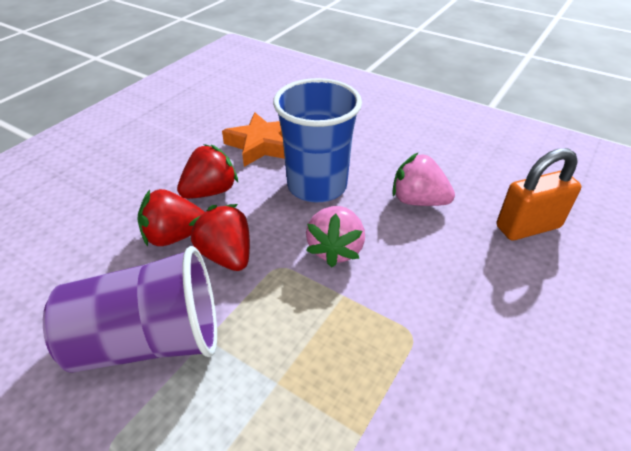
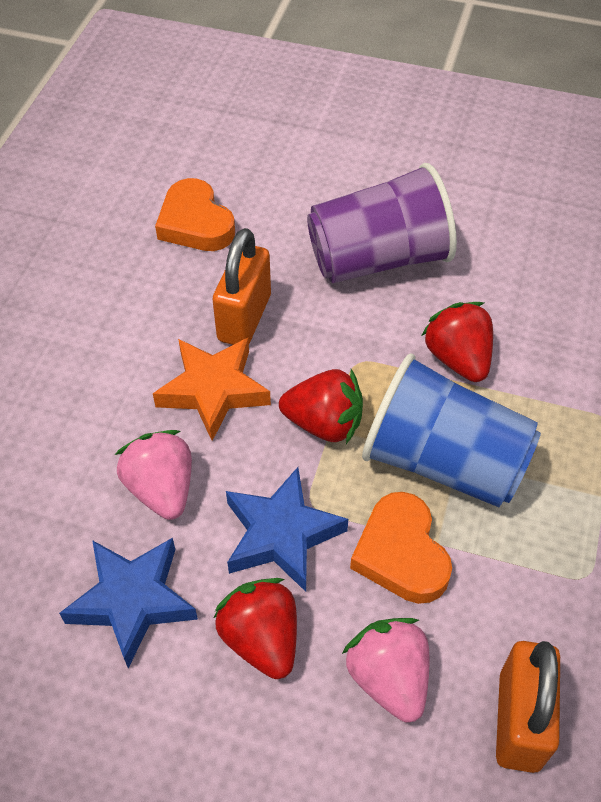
blue star: none = 0 -> [59,538,198,668] [226,467,348,592] = 2
orange heart: none = 0 -> [155,178,235,251] [350,492,452,604] = 2
orange padlock: [496,148,581,241] = 1 -> [213,228,271,345] [496,641,560,773] = 2

